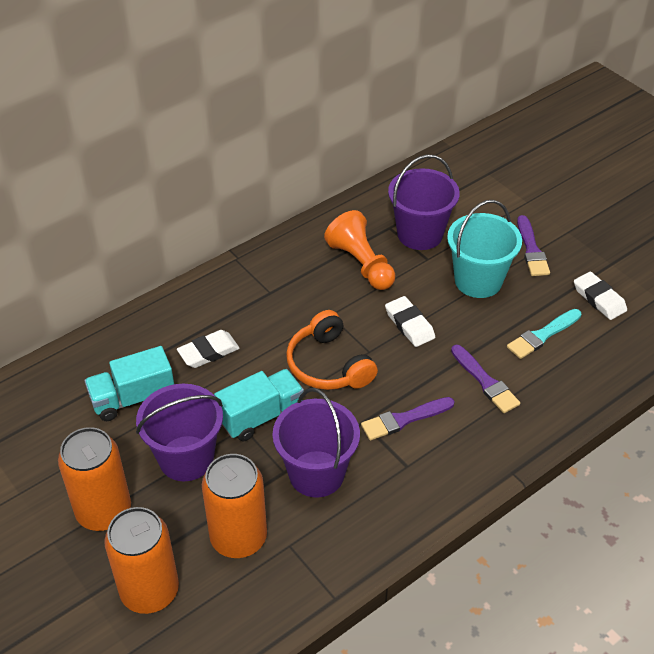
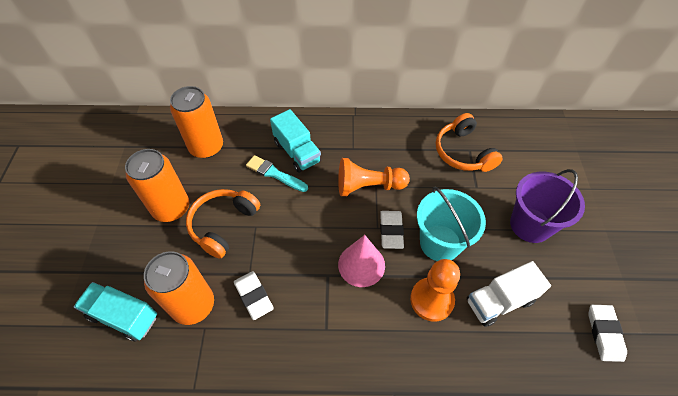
orange headphones: [286,310,378,390] = 1 -> [186,189,260,259] [436,113,503,172] = 2
orange pawn: [324,210,395,290] = 1 -> [338,158,410,196] [410,259,460,321] = 2
pink cone: none = 0 -> [338,235,385,287] = 1
purple brush: [361,397,455,440] [451,345,520,413] [517,215,550,276] = 3 -> none = 0
purple bucket: [136,384,223,481] [272,388,360,498] [388,154,460,250] = 3 -> [510,169,585,243] = 1
white truck: none = 0 -> [467,261,551,327] = 1

